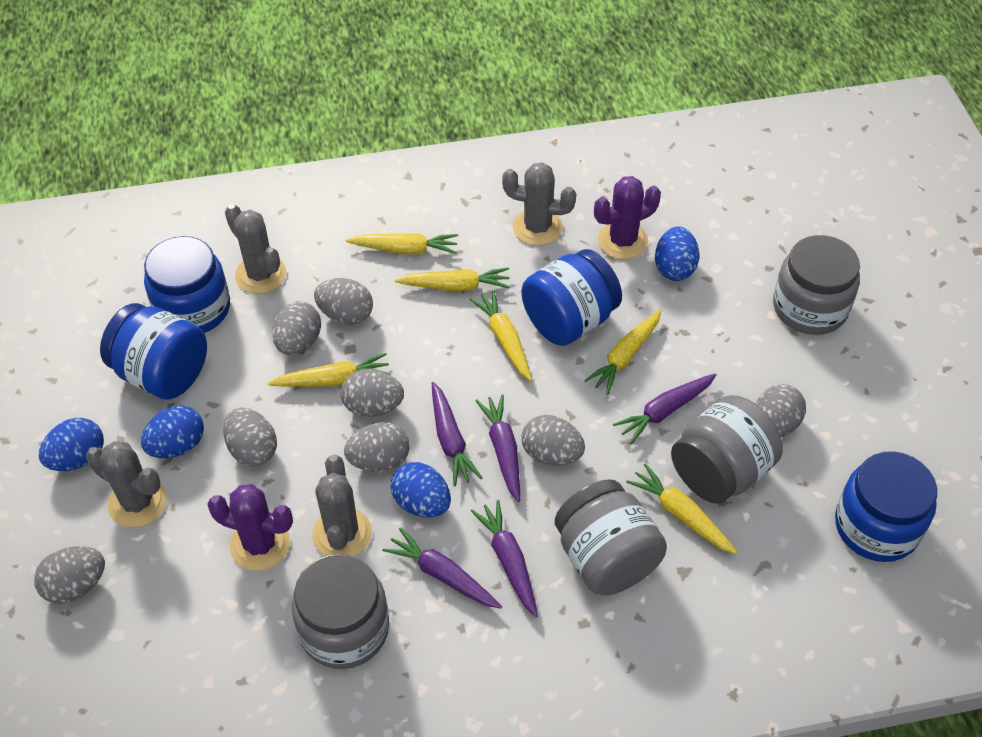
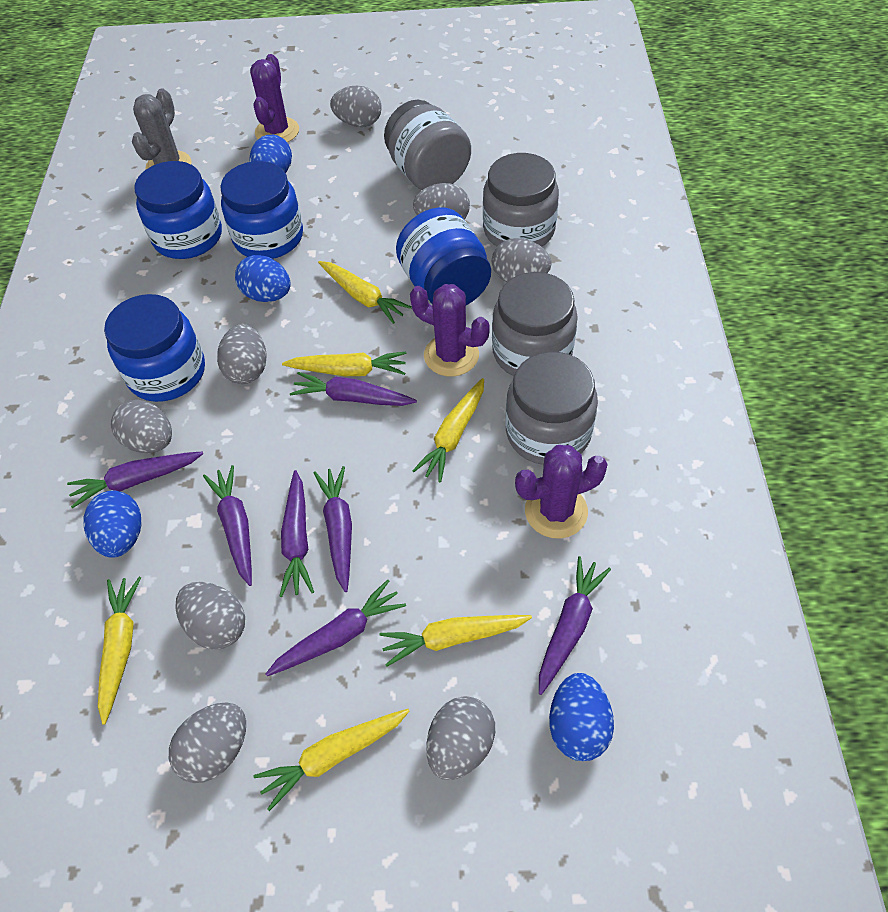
grey cactus: [86,441,167,528] [225,204,286,294] [312,455,372,557] [502,163,577,246] = 4 -> [132,88,192,169] = 1
purple cactus: [207,484,293,571] [594,176,661,259] = 2 -> [250,54,299,142] [410,284,490,377] [515,445,608,539] = 3
purple carrot: [382,527,502,608] [432,382,482,486] [471,500,538,617] [475,394,520,502] [613,373,716,444] = 5 -> [67,452,203,508] [203,465,252,586] [266,580,406,676] [280,470,314,597] [290,372,417,406] [314,466,352,592] [539,556,611,695] = 7

